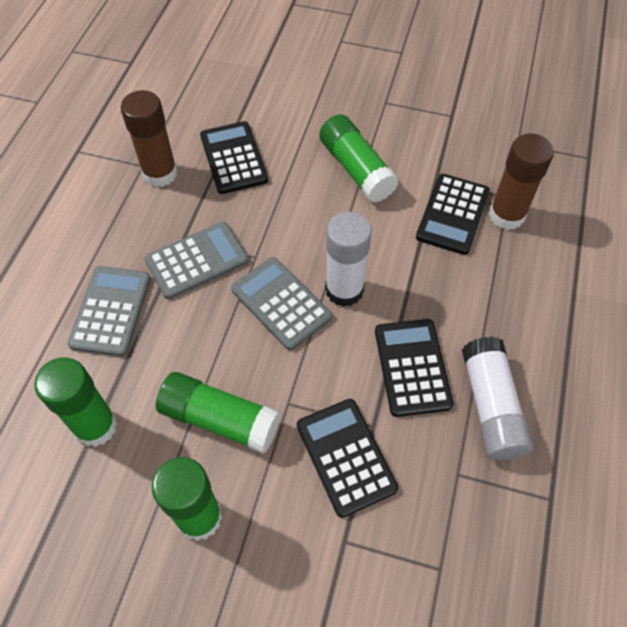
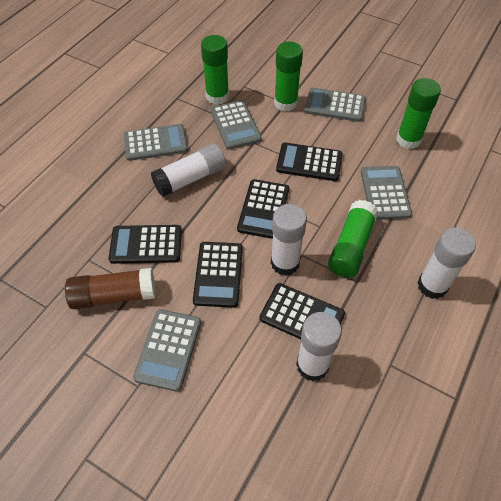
black calculator: [200,121,268,194] [297,399,398,518] [375,319,453,417] [416,174,490,255] = 4 -> [109,225,182,264] [193,242,243,308] [237,179,289,239] [260,283,345,339] [276,142,343,181] = 5
brown glue stick: [121,90,178,187] [489,134,554,230] = 2 -> [65,268,156,309] = 1
grey calculator: [68,266,151,357] [145,222,249,299] [231,257,332,350] = 3 -> [124,124,188,161] [133,309,201,392] [211,100,262,150] [304,88,366,122] [361,166,412,220] = 5
white glue stick: [325,212,372,307] [462,336,533,460] = 2 -> [151,144,226,197] [271,204,307,276] [296,312,342,381] [418,227,476,299] = 4

